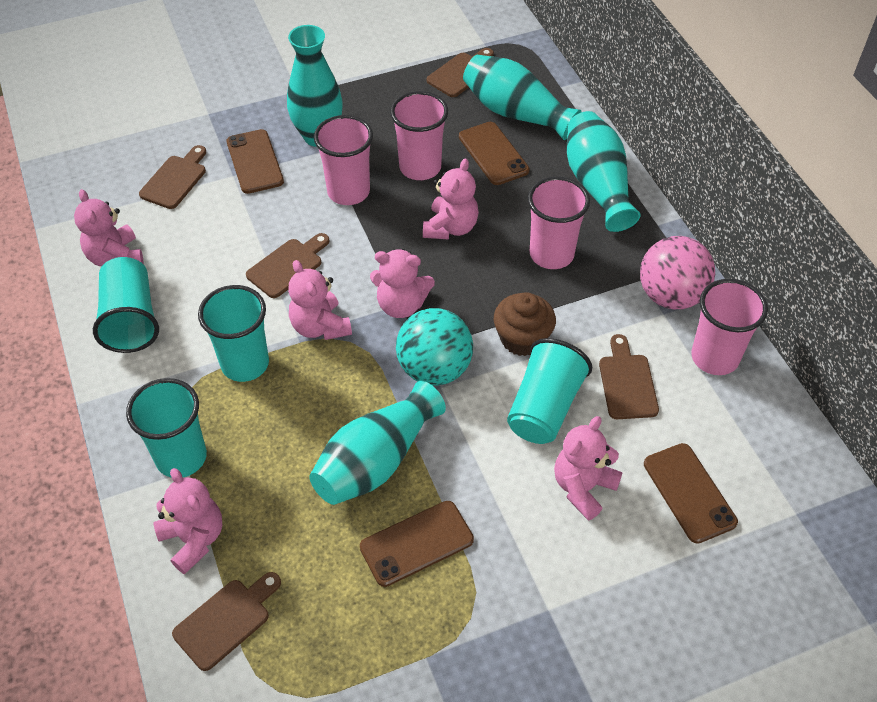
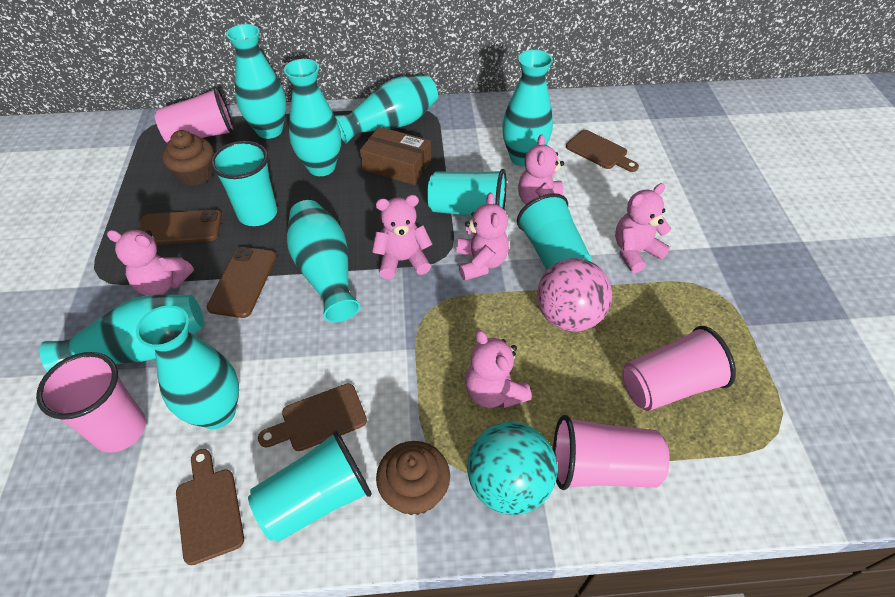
brown box: none = 0 -> [360,127,431,185] = 1
brown cupcake: [494,292,556,356] = 1 -> [162,130,213,186] [376,441,450,515] = 2
brown cutting board: [139,145,206,209] [172,572,281,671] [246,233,329,298] [427,48,494,97] [599,334,659,419] = 5 -> [176,449,244,565] [258,384,367,451] [566,130,639,172] = 3
brown phone: [226,129,284,194] [360,501,474,587] [459,122,530,185] [644,443,738,544] = 4 -> [138,210,222,245] [207,247,276,318] = 2
turquoise vase: [287,25,343,147] [309,381,446,505] [463,55,582,140] [567,111,640,232] = 4 -> [39,294,204,372] [136,305,239,429] [226,24,287,139] [284,59,341,176] [287,200,360,322] [335,75,438,144] [502,50,553,167] = 7

